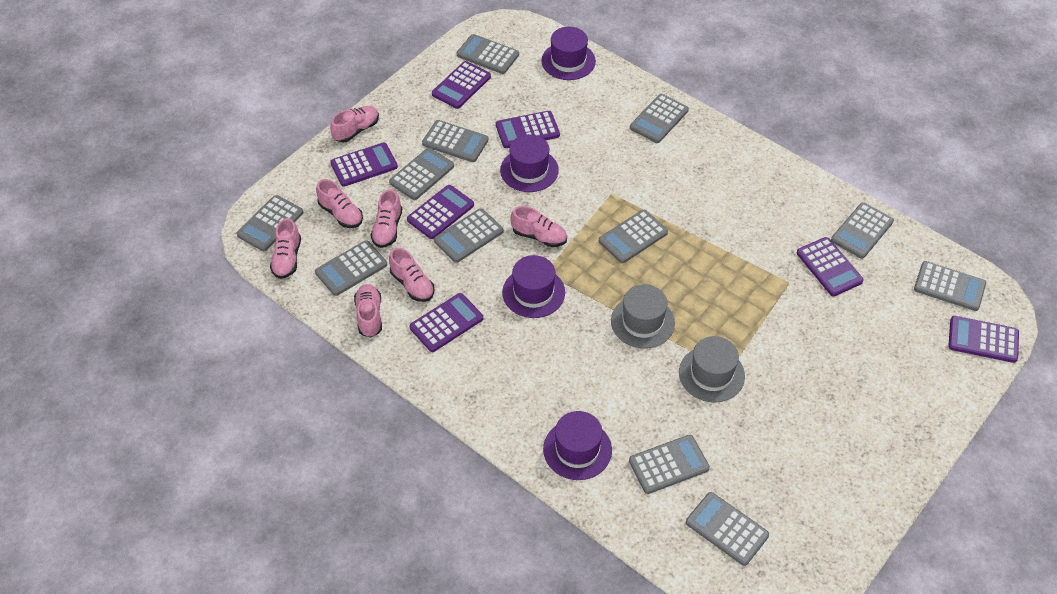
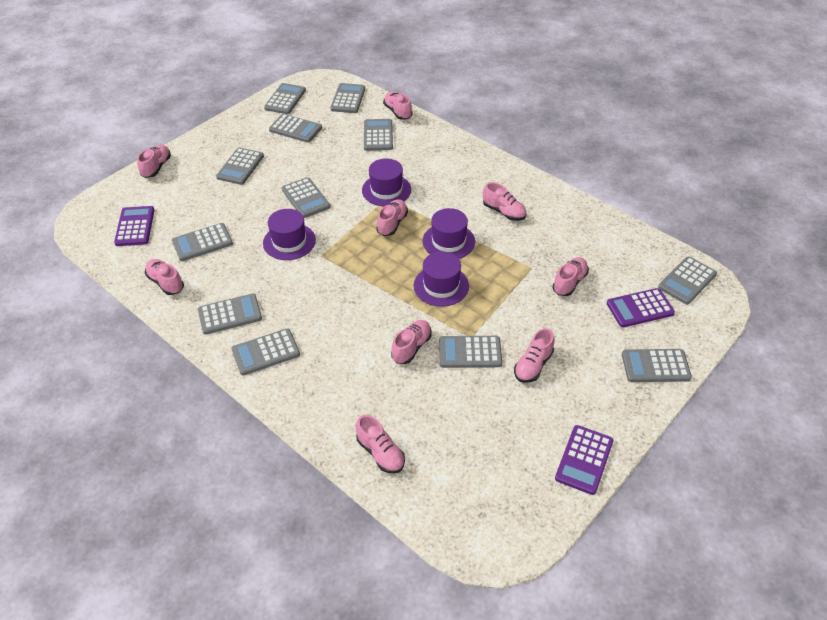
grey hat: [611,284,675,348] [679,336,745,402] = 2 -> none = 0
pink shoe: [270,218,301,279] [316,179,363,228] [330,106,379,143] [354,284,382,337] [371,189,402,248] [389,248,434,302] [510,206,567,247] = 7 -> [137,145,171,178] [145,259,184,295] [356,415,405,473] [376,199,408,236] [383,92,412,120] [391,320,432,364] [483,182,526,221] [514,328,555,383] [553,257,589,296] = 9
purple calculator: [330,142,398,187] [407,185,474,239] [409,293,483,352] [432,61,491,109] [496,111,560,148] [797,237,864,296] [948,316,1019,363] = 7 -> [114,206,155,246] [555,425,614,495] [607,288,675,327] = 3

